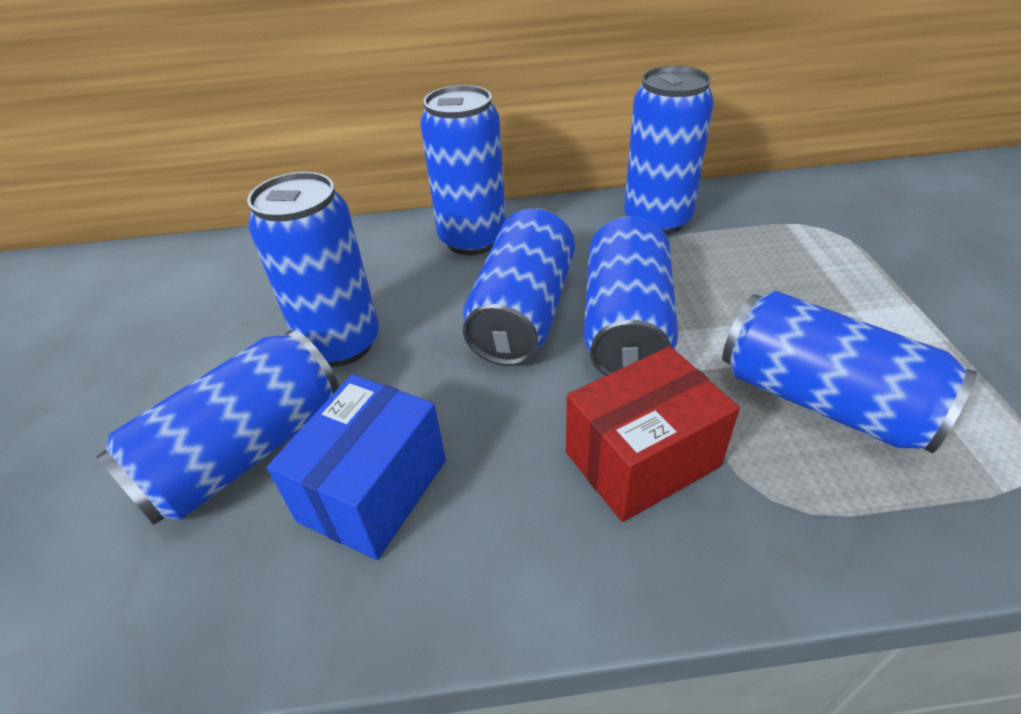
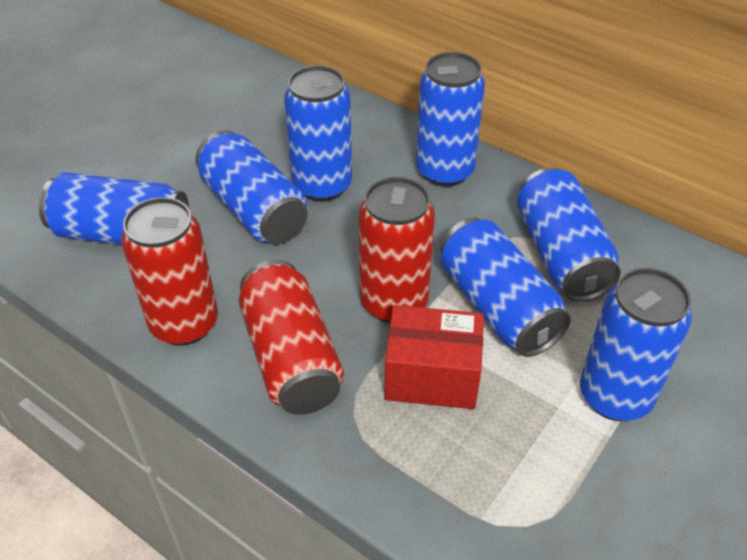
blue box: [267,374,446,560] = 1 -> none = 0
red can: none = 0 -> [121,197,218,346] [239,260,344,415] [358,177,435,323] = 3

